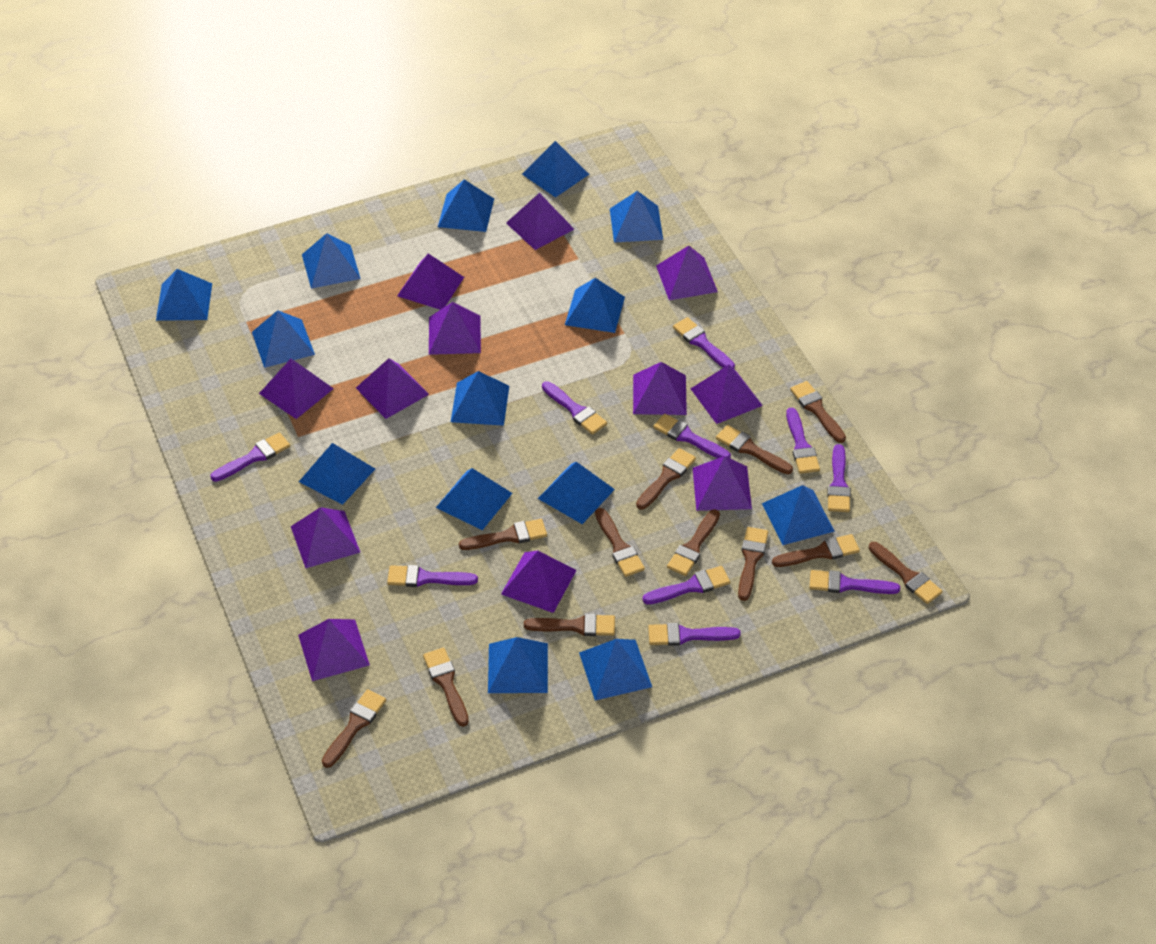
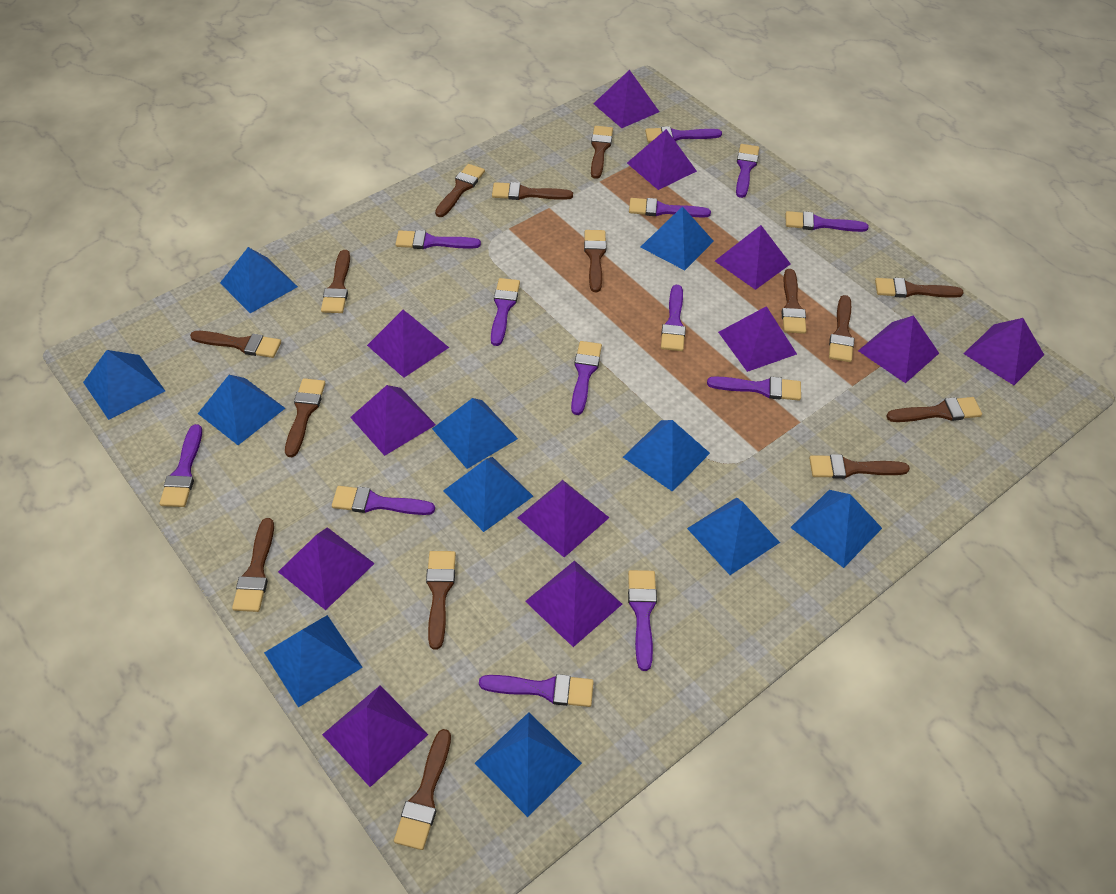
blue pyramid: [156,269,212,321] [252,310,315,368] [299,443,375,505] [302,233,361,289] [436,468,512,530] [438,179,494,232] [451,371,509,426] [488,637,548,693] [522,141,590,197] [538,462,615,524] [565,278,625,333] [579,639,652,701] [610,191,663,243] [762,485,835,545] = 14 -> [83,350,165,420] [198,375,285,445] [220,247,298,313] [264,615,363,708] [432,398,518,469] [443,457,533,532] [475,712,582,817] [623,420,710,492] [641,206,714,270] [687,497,780,575] [790,490,882,568] = 11
brown brush: [322,689,386,768] [423,648,469,727] [459,519,547,550] [524,614,615,636] [595,508,645,577] [636,448,696,510] [667,509,720,576] [716,425,793,474] [738,527,768,601] [772,534,860,567] [790,381,846,443] [869,542,943,604] = 12 -> [190,331,281,358] [232,518,274,612] [285,378,325,457] [321,250,350,313] [394,729,451,850] [426,551,456,650] [435,164,485,217] [492,182,573,200] [584,230,606,292] [591,126,613,179] [781,269,806,334] [809,454,910,479] [829,295,854,362] [875,278,964,298] [886,397,982,422] = 15
purple brush: [210,432,290,482] [387,565,478,587] [542,381,607,435] [642,566,730,604] [648,623,741,646] [653,414,731,458] [673,317,735,368] [786,408,820,474] [810,570,900,594] [827,444,851,512] = 10 -> [160,424,202,507] [332,486,435,515] [395,230,481,249] [479,674,594,707] [491,278,520,346] [571,341,602,415] [628,570,657,671] [629,198,711,217] [645,126,722,143] [661,285,686,351] [707,376,801,401] [736,144,759,198] [786,211,869,232] = 13

